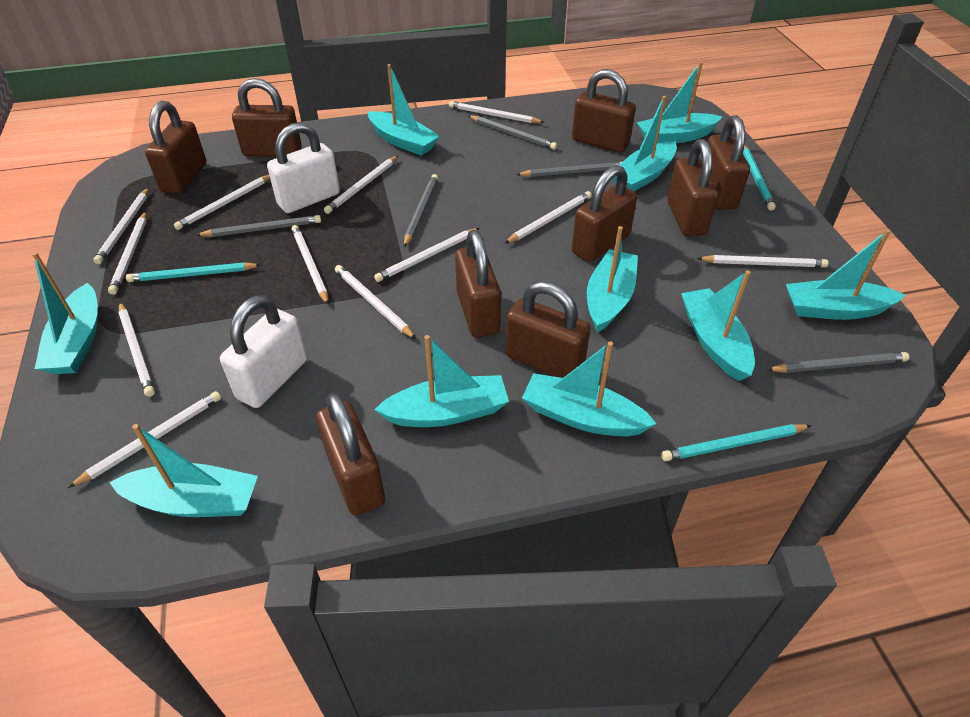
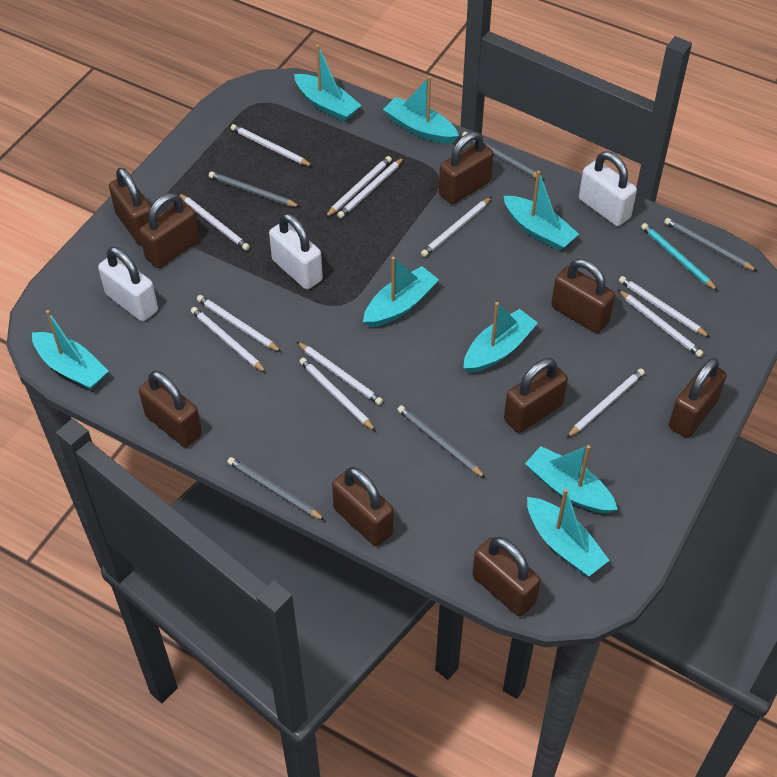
turquoise boat: [32,252,98,374] [109,424,258,517] [368,64,440,156] [374,335,509,427] [522,341,657,436] [587,226,638,333] [613,96,677,191] [637,62,722,143] [681,270,755,381] [786,229,906,320] = 10 -> [32,310,108,390] [294,45,362,122] [363,257,439,328] [383,76,459,144] [464,302,538,373] [504,171,579,251] [525,445,618,514] [527,489,610,576] = 8
turquoise pencil: [126,262,261,282] [661,424,812,461] [743,145,776,210] = 3 -> [641,223,718,291] = 1
white padlock: [220,295,307,408] [267,122,340,213] = 2 -> [98,247,158,322] [269,213,323,290] [579,151,637,226] = 3

